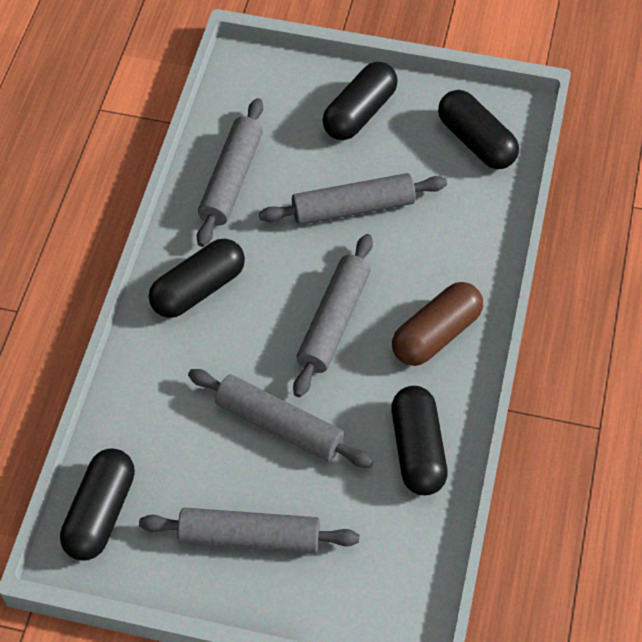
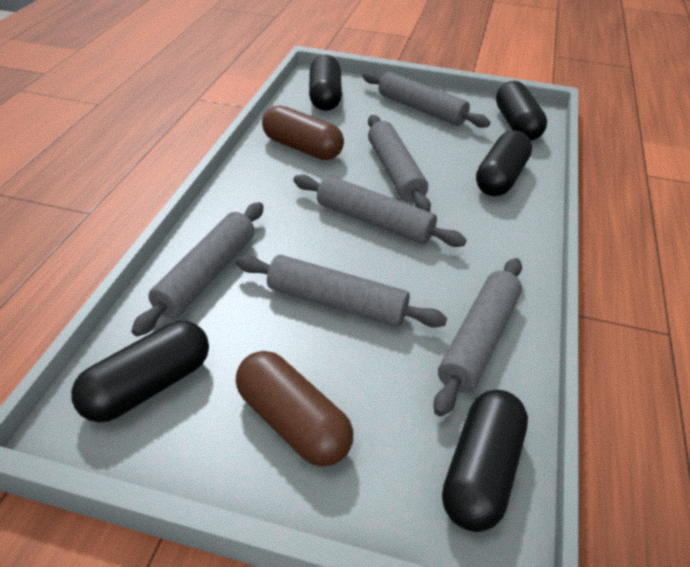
brown capsule: [392,282,483,366] = 1 -> [236,351,353,467] [262,105,344,160] = 2
grey rolling pin: [139,507,359,554] [188,369,374,468] [197,98,263,247] [259,173,447,225] [293,234,373,397] = 5 -> [131,202,264,337] [236,255,447,328] [293,175,467,247] [362,71,490,128] [368,115,431,212] [433,258,522,417] = 6

